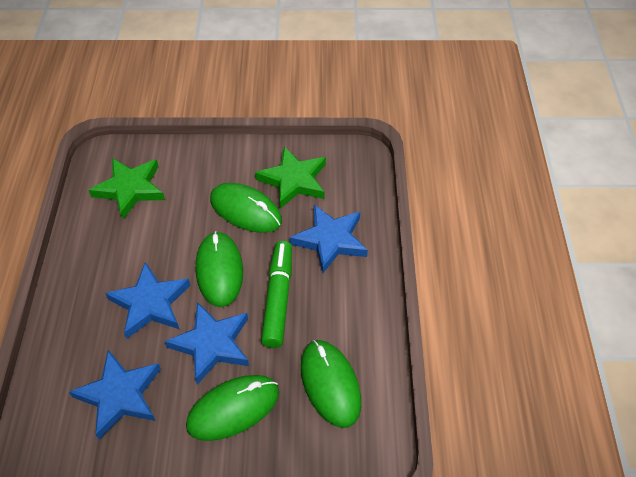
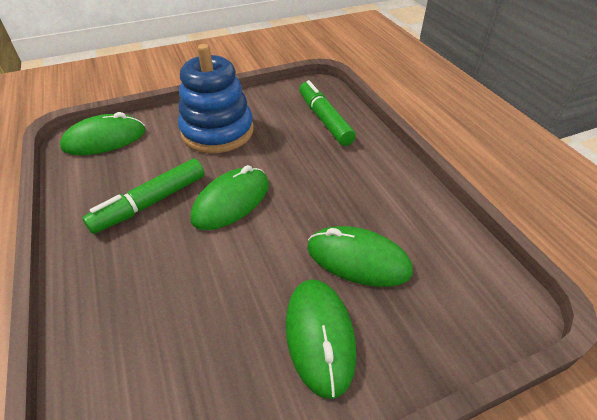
blue stacking toy: none = 0 -> [178,44,254,153] = 1
blue star: [69,350,161,439] [105,262,190,339] [164,302,249,385] [290,205,368,273] = 4 -> none = 0
green marker: [261,241,292,348] = 1 -> [82,159,205,234] [299,80,356,146] = 2
green star: [89,158,165,220] [255,147,326,209] = 2 -> none = 0

